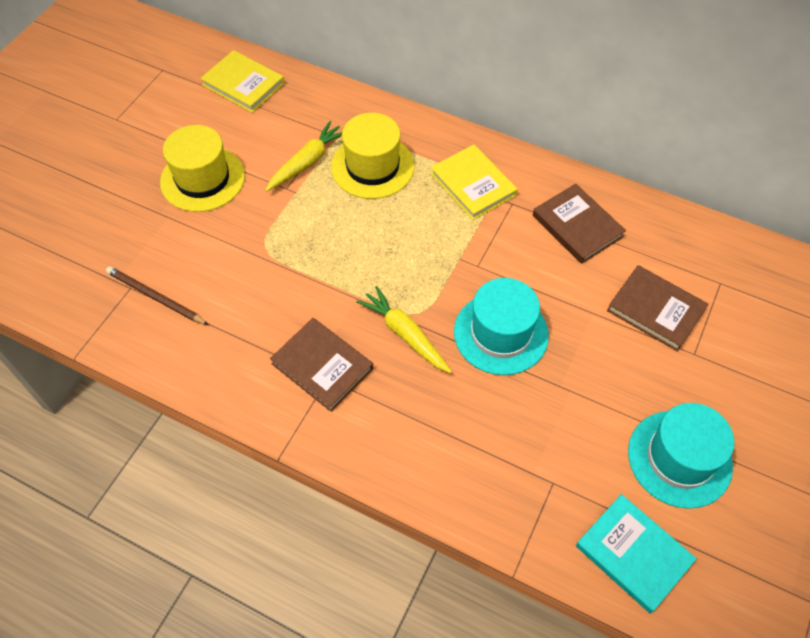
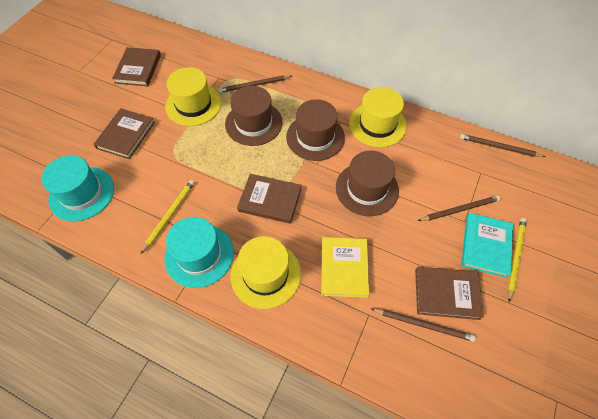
brown book: [270,318,373,412] [533,184,626,264] [607,265,708,352] = 3 -> [93,108,155,159] [112,47,161,86] [237,174,302,224] [415,267,484,320] = 4
brown hat: none = 0 -> [225,86,283,146] [286,99,345,161] [336,151,399,216] = 3
brown pencil: [106,266,209,325] = 1 -> [218,75,292,93] [371,308,476,342] [418,195,501,221] [460,134,545,157] = 4
yellow book: [200,50,285,113] [431,144,518,220] = 2 -> [321,237,369,298] = 1
yellow carrot: [266,121,342,191] [356,286,452,373] = 2 -> none = 0
yellow hat: [160,125,245,212] [331,113,414,199] = 2 -> [165,67,222,126] [230,236,301,309] [349,87,407,147] = 3
yellow pencil: none = 0 -> [141,180,195,254] [508,218,527,302] = 2

